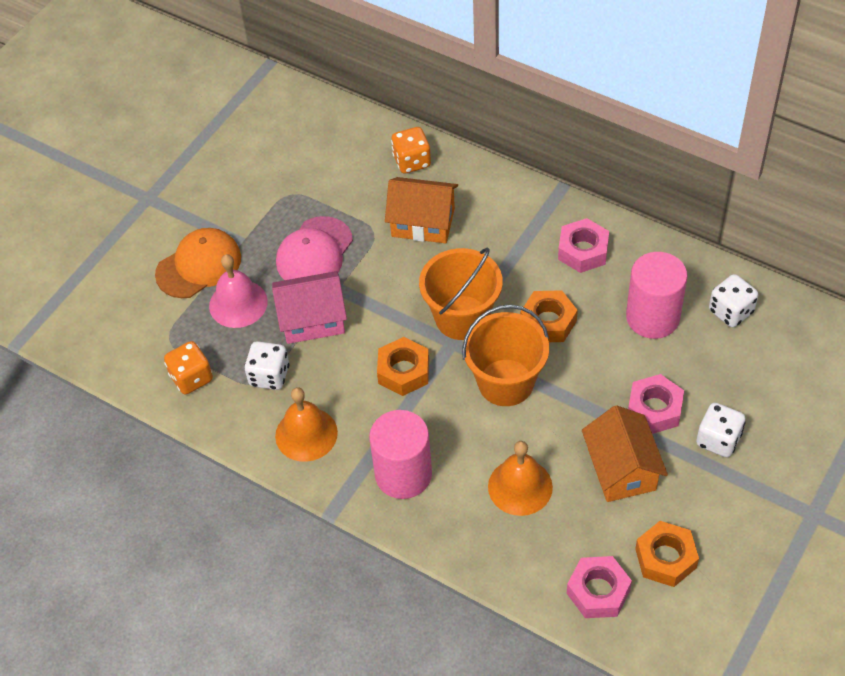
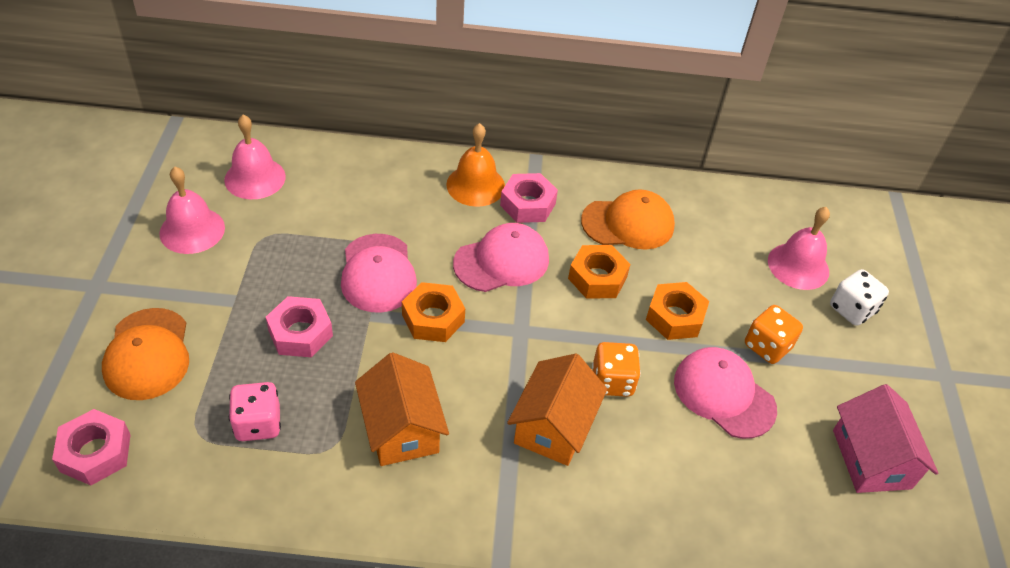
orange bell: [275,387,338,462] [488,441,553,516] = 2 -> [446,123,505,207] = 1
orange bucket: [419,247,503,340] [462,304,549,406] = 2 -> none = 0
orange cap: [155,228,241,298] = 1 -> [102,308,189,400] [581,189,675,250] = 2
pink bell: [209,254,268,328] = 1 -> [159,167,225,254] [224,114,286,199] [768,207,830,290] = 3
pink cap: [276,216,353,280] = 1 -> [341,234,417,313] [453,223,549,292] [674,347,777,439] = 3
pink cylinder: [369,410,432,499] [626,252,687,339] = 2 -> none = 0
pink dice: none = 0 -> [229,382,281,441] = 1
white dice: [244,341,289,390] [696,403,746,457] [709,274,758,327] = 3 -> [830,269,889,326] = 1

